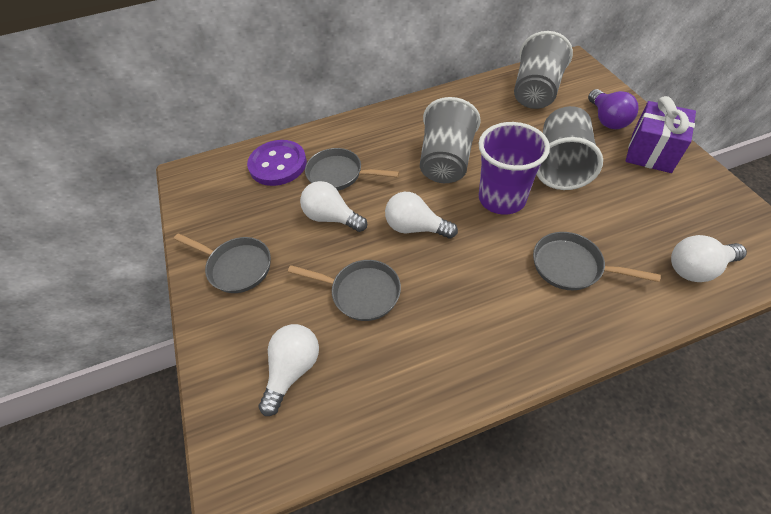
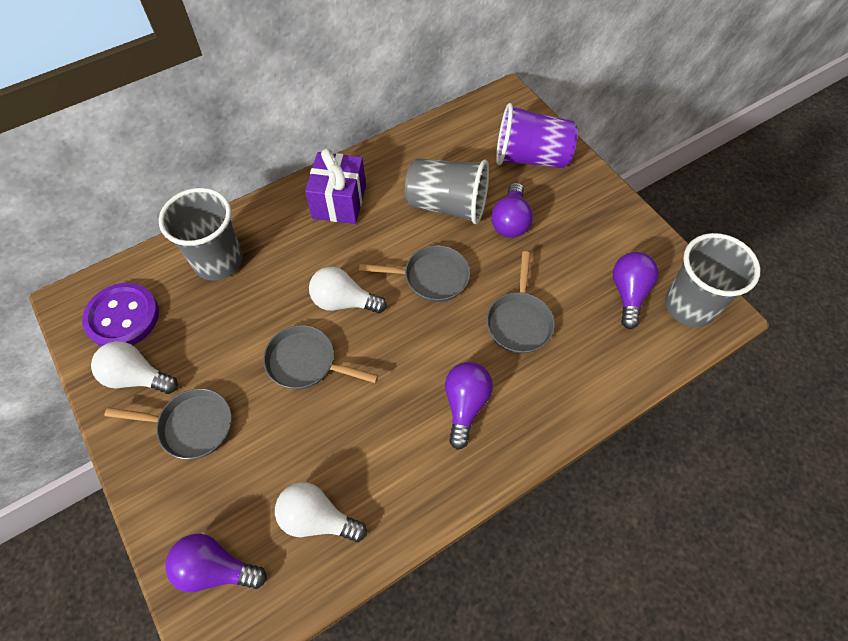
purple light bulb: [588,89,639,129] = 1 -> [165,534,267,592] [445,362,493,450] [491,182,533,238] [613,252,659,329] = 4
white light bulb: [259,324,319,416] [300,181,367,232] [385,192,458,238] [671,235,747,282] = 4 -> [91,341,178,394] [275,482,367,542] [309,267,387,313] = 3

